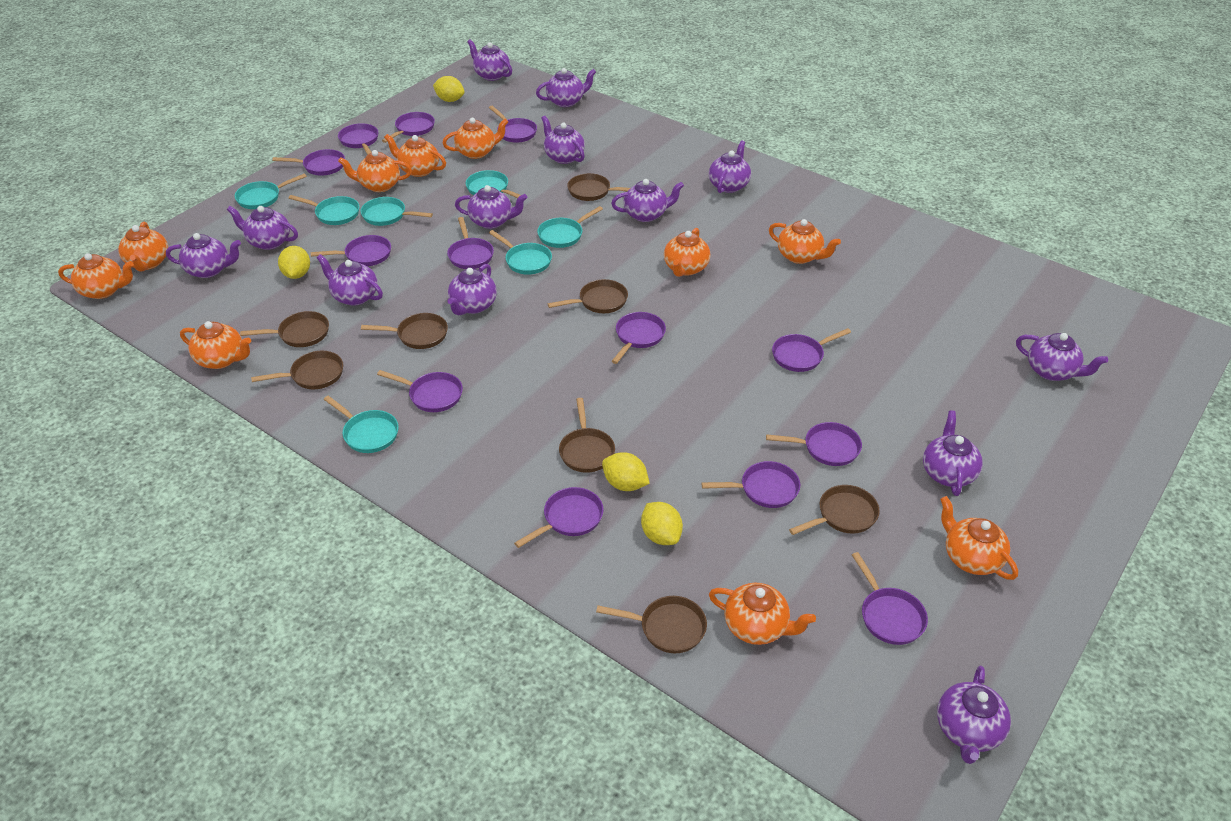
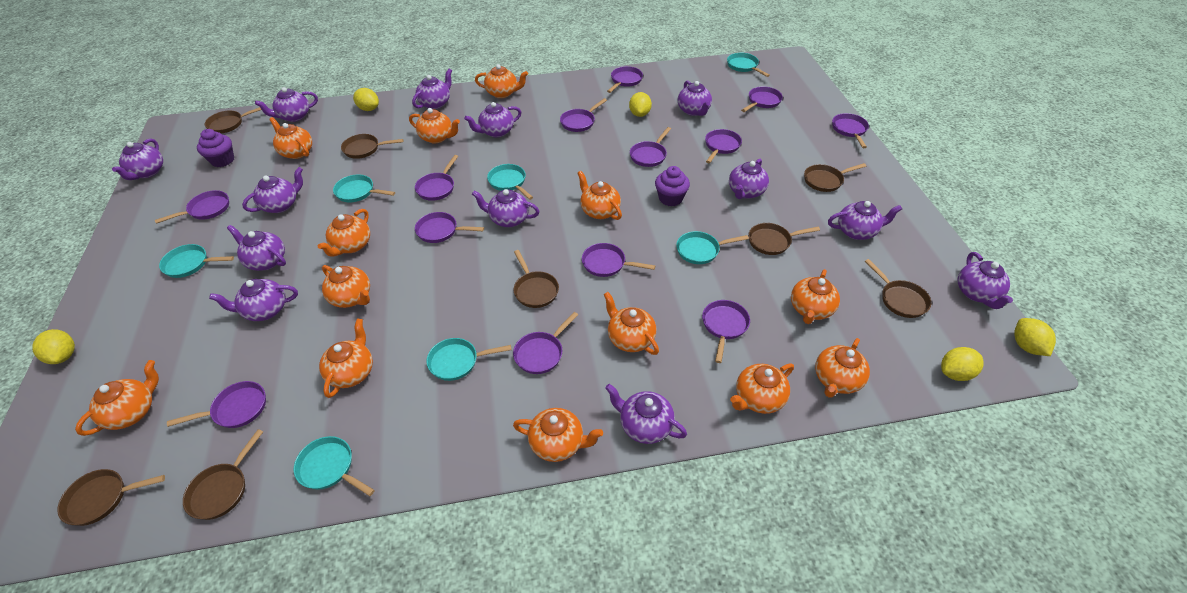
orange teapot: [58,253,134,299] [118,222,168,272] [180,321,251,369] [338,150,412,192] [384,134,446,177] [443,118,508,159] [664,228,710,277] [709,583,816,645] [769,219,841,264] [940,496,1018,580] = 10 -> [75,360,159,436] [269,117,312,159] [318,209,370,257] [319,319,373,398] [322,265,370,308] [409,108,460,144] [475,64,528,98] [513,408,603,462] [578,171,622,220] [604,292,659,355] [730,363,794,414] [791,269,840,324] [815,338,870,398] = 13
purple cupcake: none = 0 -> [197,129,234,167] [655,166,690,206] = 2
yellow lemon: [278,246,310,279] [433,76,464,102] [602,452,650,491] [641,502,683,545] = 4 -> [32,329,75,364] [353,88,379,111] [629,92,652,117] [941,347,984,381] [1014,318,1056,356] = 5

